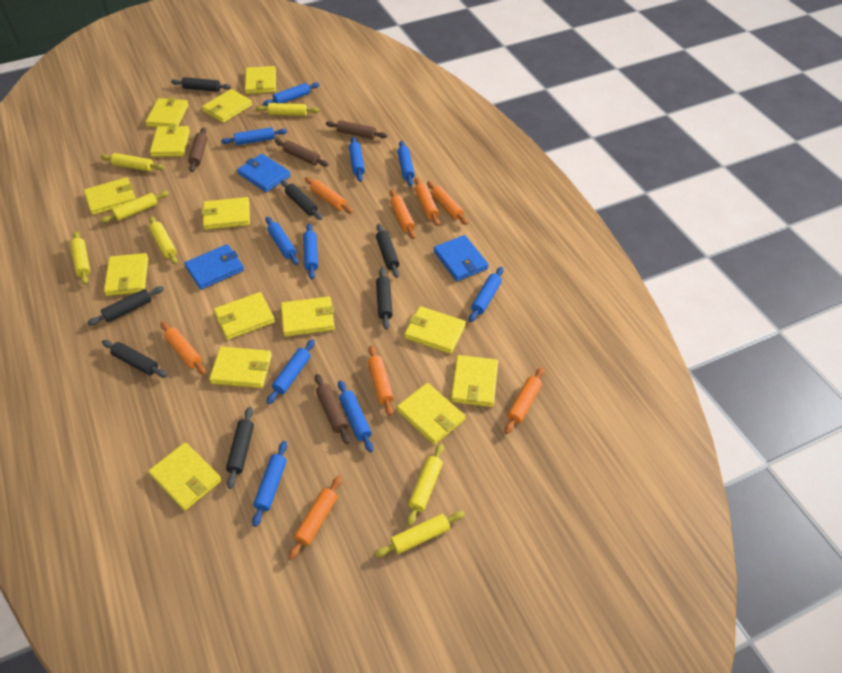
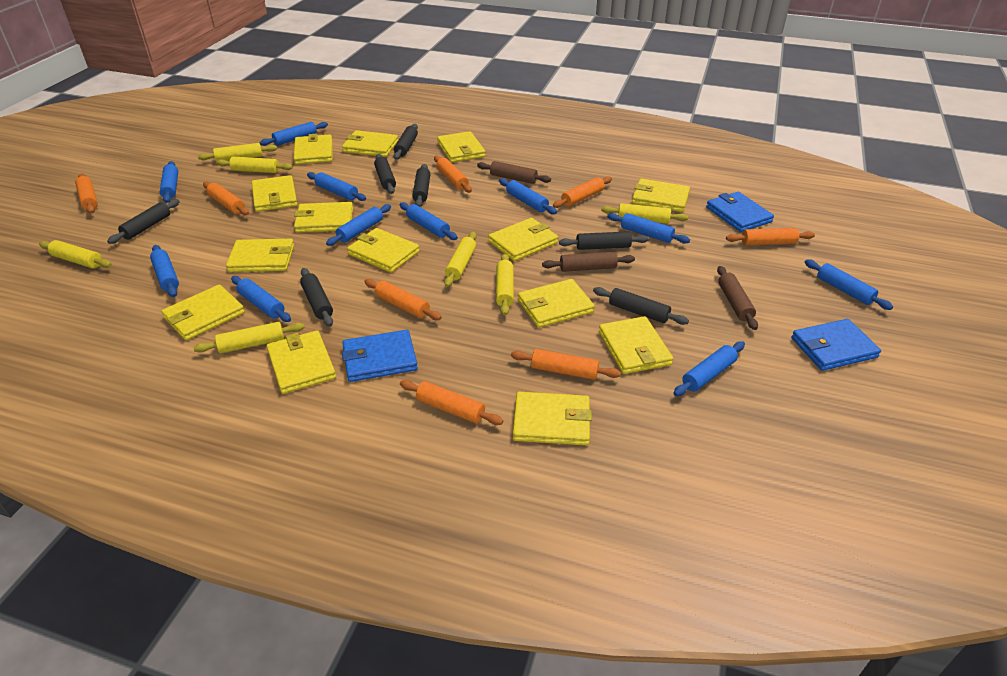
blue rolling pin: [221,127,287,145] [252,441,287,527] [263,82,319,106] [265,217,299,265] [267,339,315,404] [303,224,318,279] [338,380,373,452] [349,137,365,182] [397,141,415,186] [469,267,504,322] = 10 -> [150,245,179,297] [160,161,178,203] [231,276,291,322] [259,122,328,146] [307,172,366,201] [326,204,391,246] [400,202,458,240] [499,179,557,214] [607,213,690,244] [673,341,745,396] [805,259,893,310] = 11
brown rolling pin: [188,128,207,172] [275,139,329,167] [315,374,350,444] [326,120,387,139] = 4 -> [477,161,551,184] [542,252,635,272] [717,266,758,330] = 3

